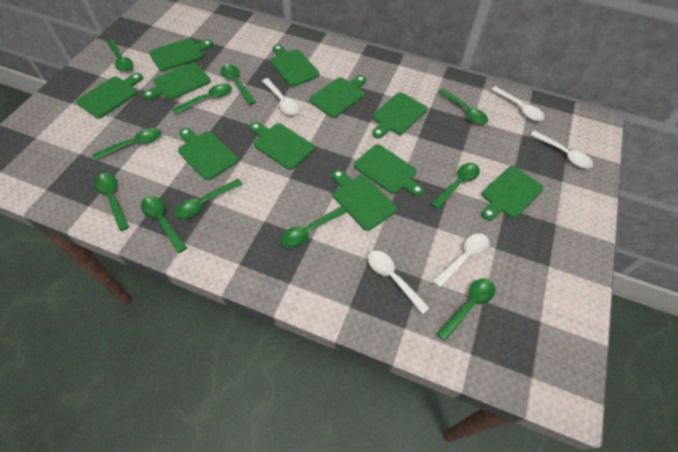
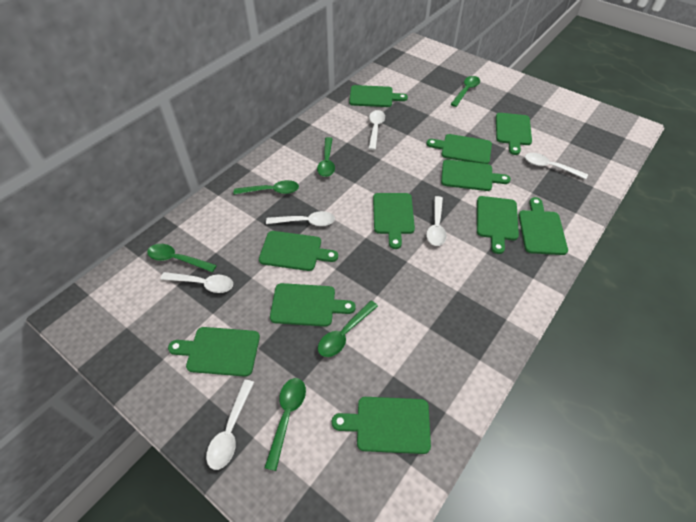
green spoon: [92,128,161,160] [95,173,129,231] [107,39,133,72] [141,196,187,253] [172,84,232,114] [174,179,242,219] [221,64,256,105] [280,206,347,248] [431,163,480,209] [436,278,495,341] [438,89,488,124] = 11 -> [147,244,217,272] [234,180,299,195] [264,378,306,471] [317,137,335,177] [318,301,378,357] [450,76,480,107] = 6
white spoon: [262,78,299,115] [368,251,430,314] [433,233,489,288] [491,86,544,121] [530,130,593,168] = 5 -> [160,272,233,293] [206,380,254,470] [266,211,335,226] [368,110,385,150] [426,196,447,246] [525,153,588,179] = 6

